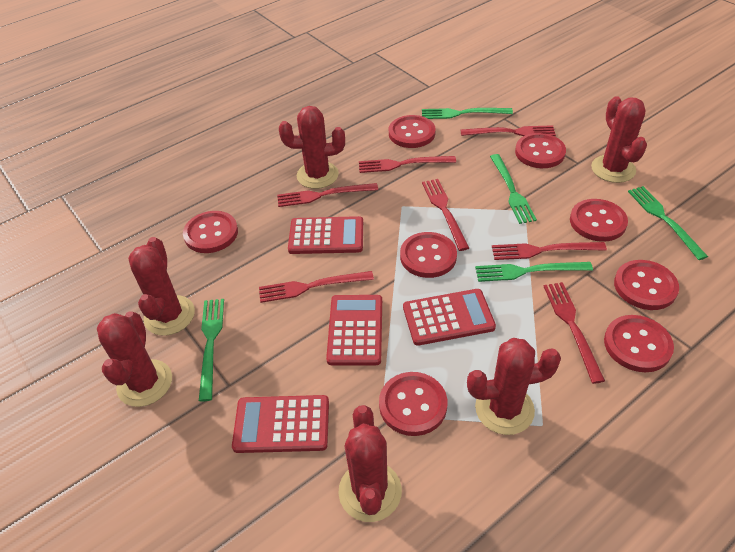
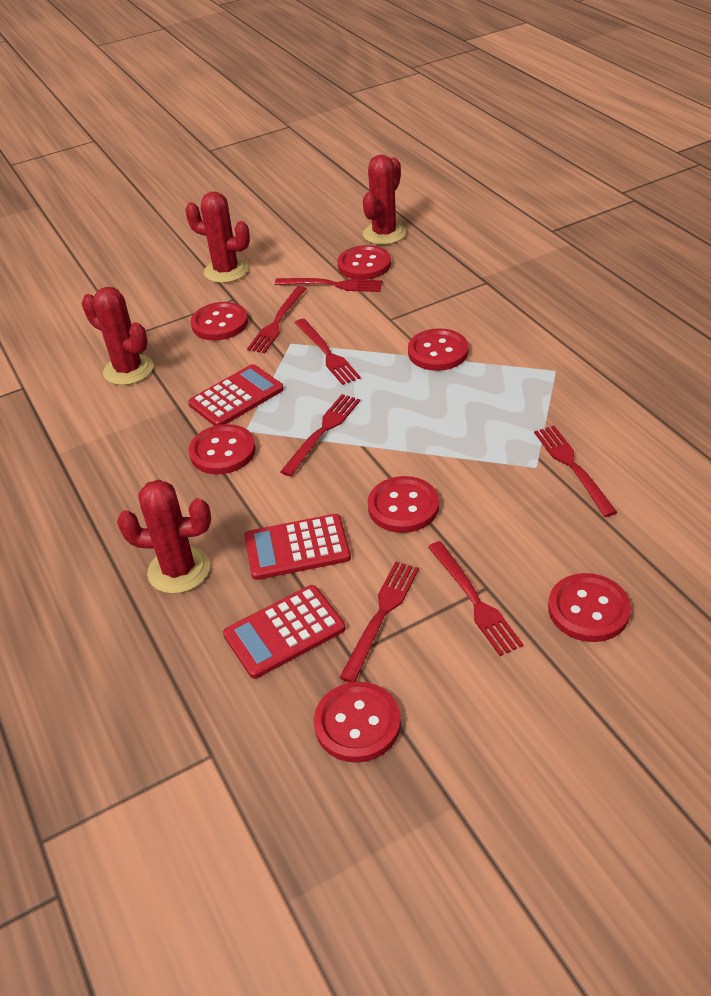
green fork: [199,299,224,401] [422,108,513,119] [475,262,593,282] [490,154,537,224] [628,186,708,260] = 5 -> none = 0
red button: [183,211,238,253] [379,372,447,436] [389,115,436,148] [400,232,457,278] [515,133,566,168] [570,199,628,242] [604,315,674,372] [614,260,679,310] = 8 -> [189,424,256,474] [191,302,248,340] [314,682,401,763] [337,245,391,280] [368,476,439,533] [408,328,469,371] [548,573,631,642] = 7
red cactus: [97,311,172,407] [128,237,195,336] [279,106,345,189] [338,405,402,522] [467,338,561,435] [591,96,647,183] = 6 -> [82,287,153,385] [117,480,211,594] [185,192,250,283] [363,155,406,245] = 4
red calculator: [232,395,329,453] [288,216,363,254] [326,295,382,365] [403,289,496,346] = 4 -> [188,364,284,426] [223,585,345,679] [244,514,351,580] = 3

